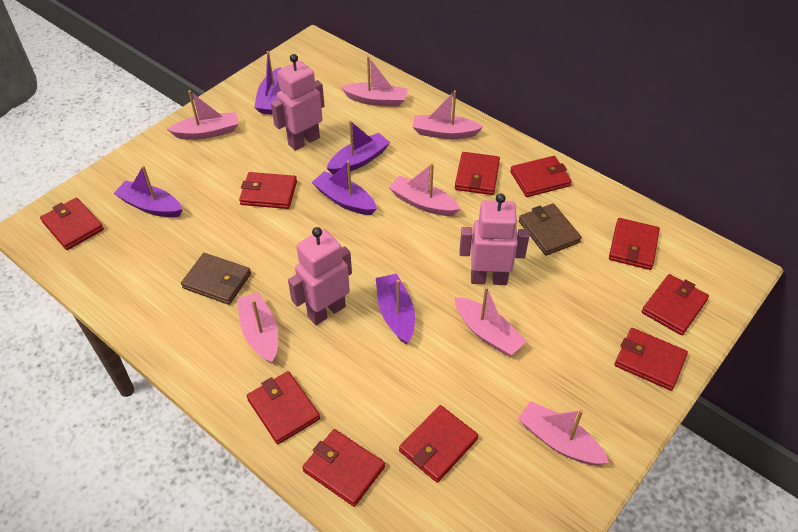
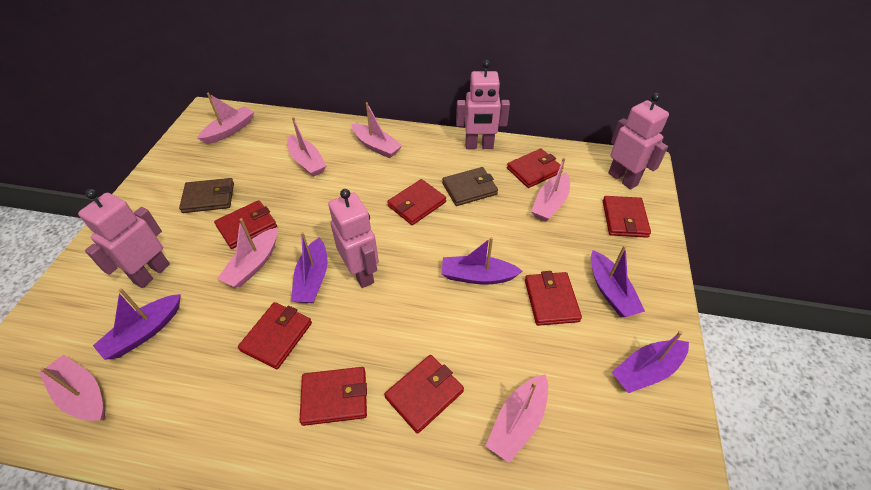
pink robot: [271,54,324,151] [288,227,352,325] [460,193,529,285] = 3 -> [78,189,170,288] [328,189,379,288] [456,60,510,149] [608,93,669,189] = 4
red wallet: [40,198,104,250] [239,172,297,209] [247,371,320,444] [302,429,385,507] [399,405,478,483] [455,152,500,195] [510,156,572,197] [609,218,660,270] [615,328,688,391] [642,274,709,335] = 10 -> [214,200,277,249] [238,302,312,369] [299,367,367,426] [384,355,464,434] [387,179,446,225] [507,148,560,188] [525,271,582,326] [603,196,651,238] = 8

